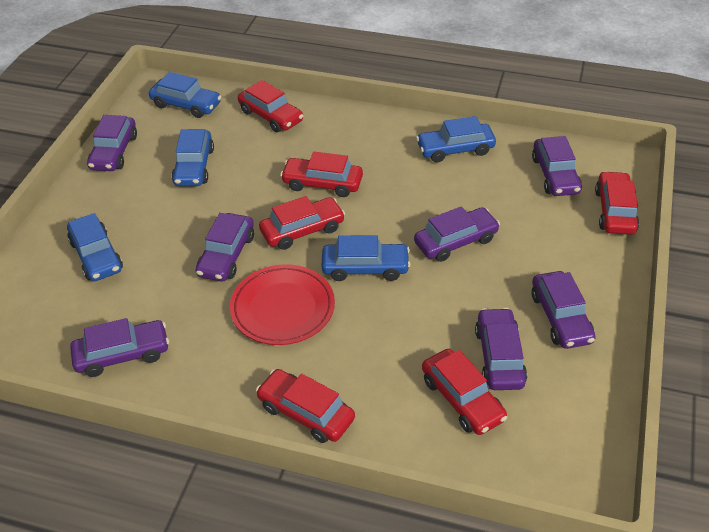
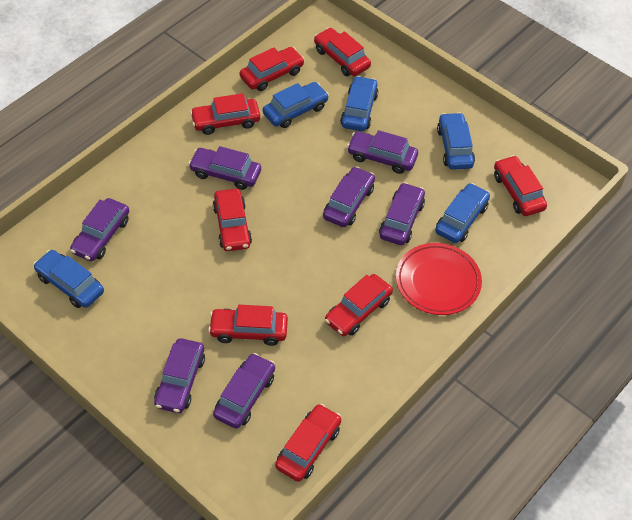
red car: [238,80,304,132] [256,369,355,443] [259,196,345,250] [280,152,363,197] [422,349,507,435] [595,171,639,235] = 6 -> [190,93,260,135] [208,305,288,346] [213,189,252,251] [240,47,305,91] [275,404,341,482] [314,28,371,76] [325,274,393,336] [494,155,547,216] = 8

